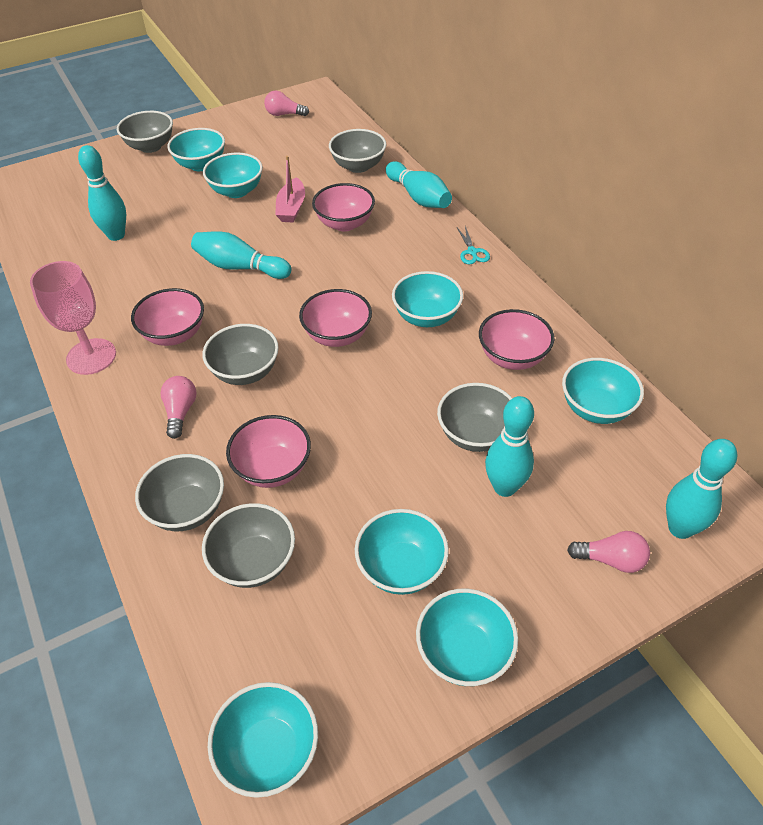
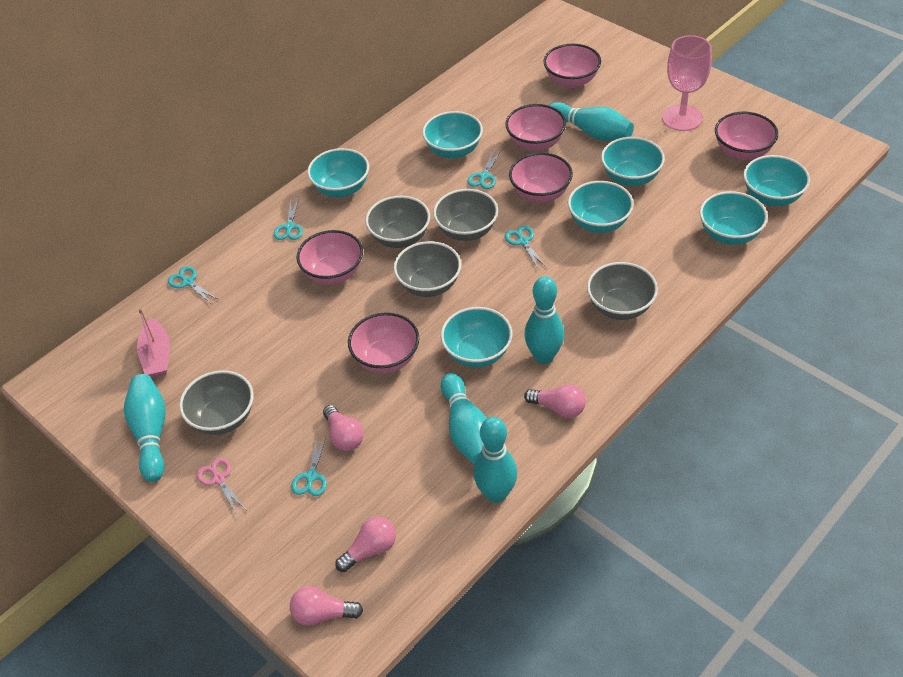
grey bowl: [117,111,173,153] [135,454,224,531] [202,324,279,385] [202,503,295,588] [329,129,386,173] [437,383,512,452] = 6 -> [179,370,254,435] [365,196,430,248] [393,241,461,297] [433,189,498,241] [587,262,658,320] = 5
pink bowl: [131,288,204,346] [226,415,311,488] [299,289,372,347] [312,183,375,231] [479,309,555,370] = 5 -> [297,230,363,285] [348,312,419,373] [505,104,566,151] [509,153,573,203] [544,44,601,88] [715,112,778,160] = 6
pink light bulb: [160,376,196,439] [264,91,309,116] [567,531,650,573] = 3 -> [290,586,363,626] [323,405,364,451] [335,517,396,572] [524,384,586,418] = 4
pink scissors: none = 0 -> [197,458,245,514] = 1
turquoise scissors: [457,226,490,265] = 1 -> [168,266,219,303] [274,198,303,240] [291,435,327,496] [468,151,501,189] [505,226,546,269] = 5

